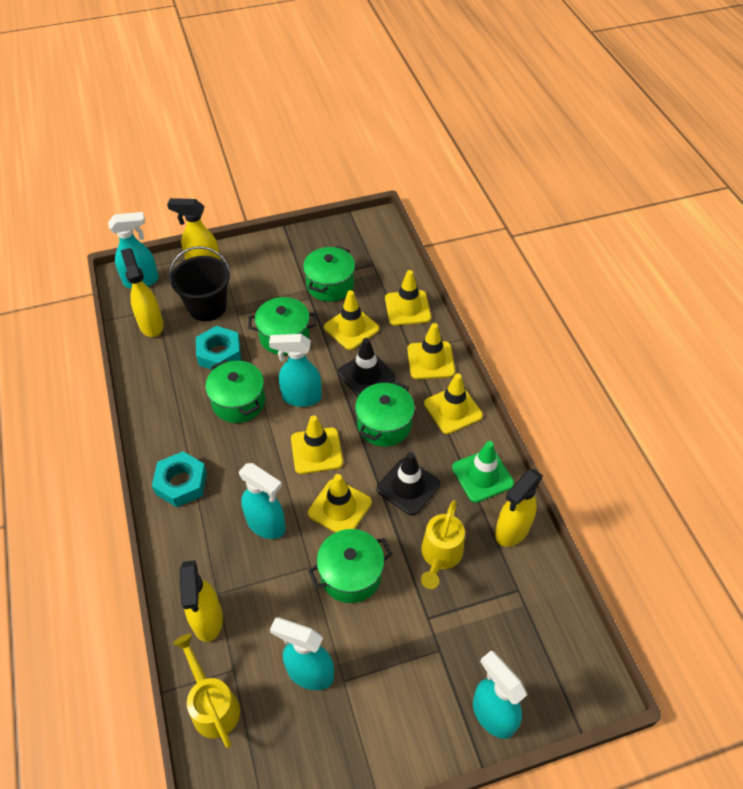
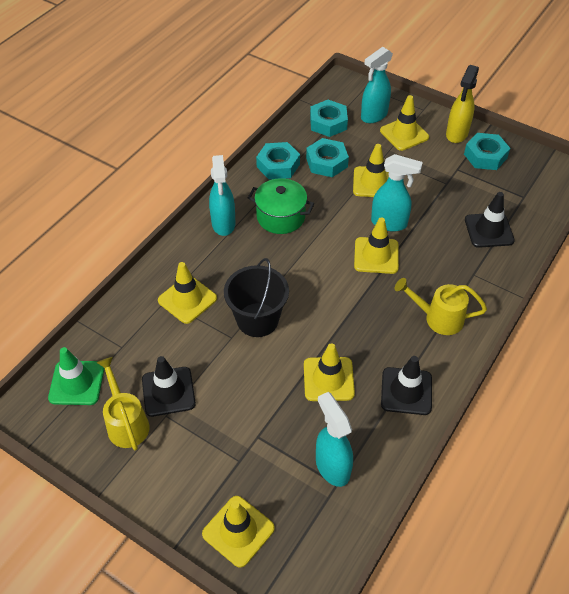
black traffic cone: [338,338,395,396] [377,452,440,516] = 2 -> [142,356,196,417] [381,356,432,415] [465,192,515,248] = 3
green pot: [205,359,265,423] [248,297,317,355] [303,246,355,302] [308,529,392,603] [355,380,415,447] = 5 -> [248,178,314,234] = 1
turquoise nut: [152,451,207,507] [196,326,241,370] = 2 -> [256,142,300,180] [306,138,349,177] [310,100,348,137] [464,133,510,170] = 4
turquoise spray bottle: [108,212,159,289] [239,463,286,539] [269,334,322,407] [270,617,334,690] [473,651,527,739] = 5 -> [209,155,235,236] [316,392,353,487] [361,47,393,123] [371,154,423,232] = 4
yellow spray bottle: [121,248,164,337] [167,198,221,260] [180,560,223,642] [495,469,543,547] = 4 -> [446,65,479,143] = 1

